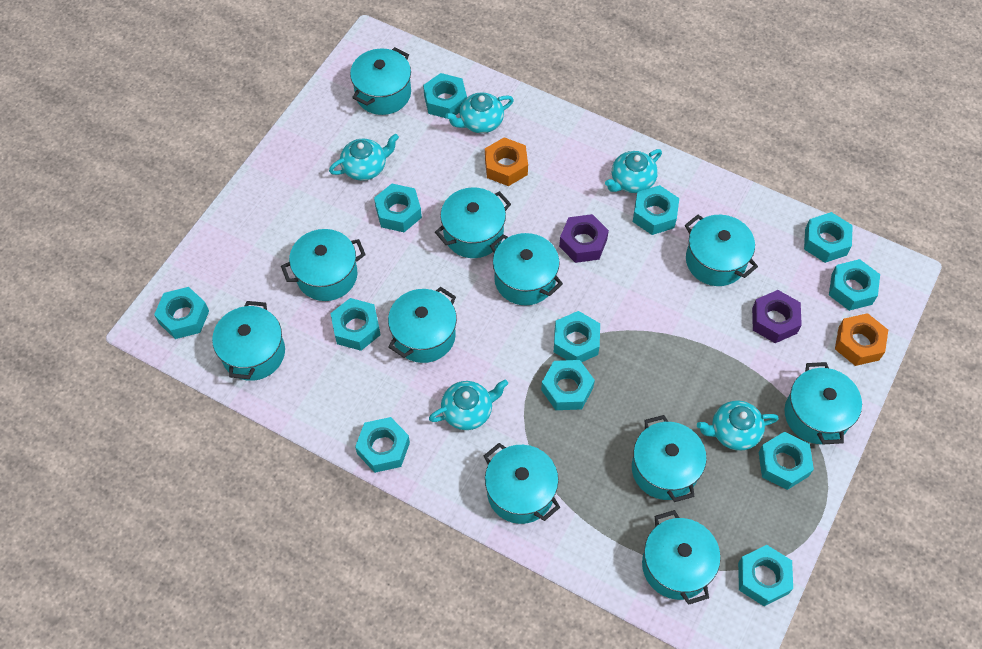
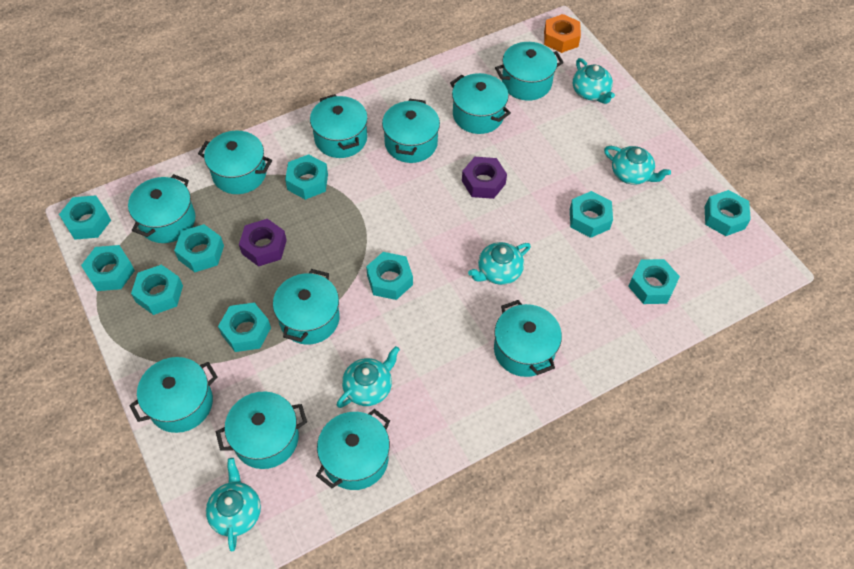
orange nut: [485,137,528,186] [835,313,888,366] = 2 -> [544,14,581,53] = 1
turquoise nut: [154,287,209,339] [330,298,381,351] [355,417,410,473] [374,184,422,232] [423,73,467,118] [541,360,595,410] [554,311,600,362] [633,185,679,235] [738,545,793,606] [759,432,814,490] [804,212,853,263] [829,259,880,311] = 12 -> [59,195,111,240] [81,245,135,291] [131,265,183,315] [174,224,224,272] [218,303,271,352] [285,154,328,200] [366,252,413,300] [570,191,613,238] [628,259,680,304] [705,190,751,236] = 10

